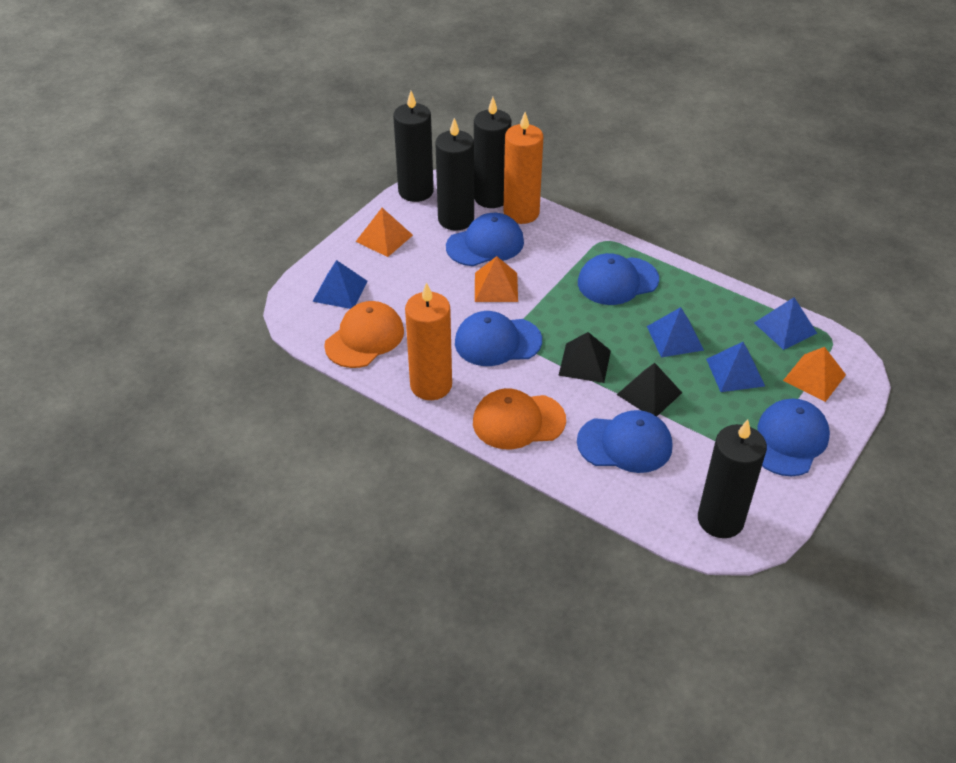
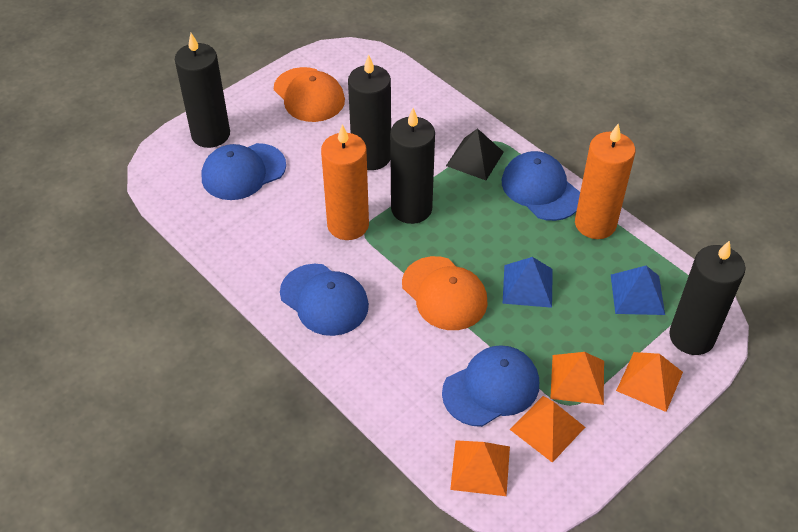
black pyramid: [558,332,611,383] [617,363,682,416] = 2 -> [446,128,504,180] = 1
blue cap: [446,213,524,266] [455,311,542,366] [577,410,672,473] [578,253,659,305] [757,399,830,476] = 5 -> [202,143,286,200] [280,264,369,336] [442,345,539,427] [502,151,580,221] = 4
blue pyramid: [312,260,368,309] [647,307,704,357] [706,342,765,392] [754,297,817,350] = 4 -> [502,257,553,308] [611,266,665,315] = 2
orange pyramid: [356,208,413,257] [475,256,518,302] [783,347,846,402] = 3 -> [450,440,510,496] [510,396,585,463] [550,352,604,405] [616,352,683,412] = 4

